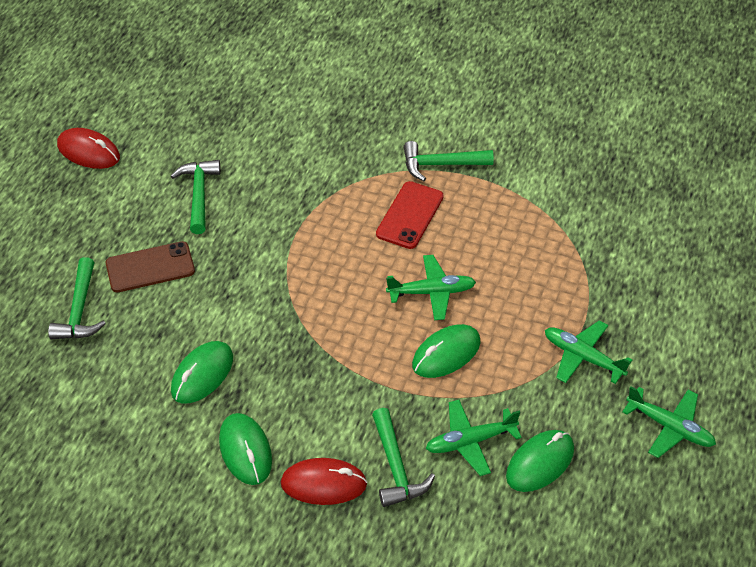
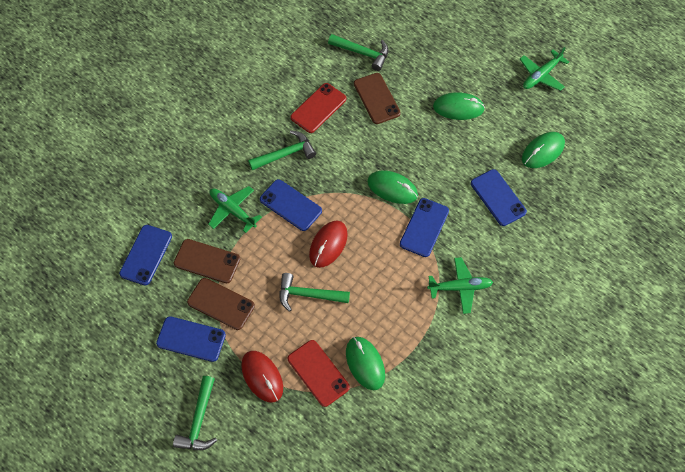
blue phone: none = 0 -> [119,225,172,285] [156,316,226,362] [260,179,322,231] [400,198,449,257] [471,169,527,226] = 5
brown phone: [106,241,195,292] = 1 -> [174,239,240,283] [187,278,255,330] [354,73,401,124] = 3
green plane: [386,255,476,320] [426,400,522,476] [545,321,632,384] [622,386,716,458] = 4 -> [208,186,262,233] [427,257,493,314] [520,47,569,91] = 3
red phone: [376,181,444,249] = 1 -> [288,340,350,407] [291,83,346,133] = 2

